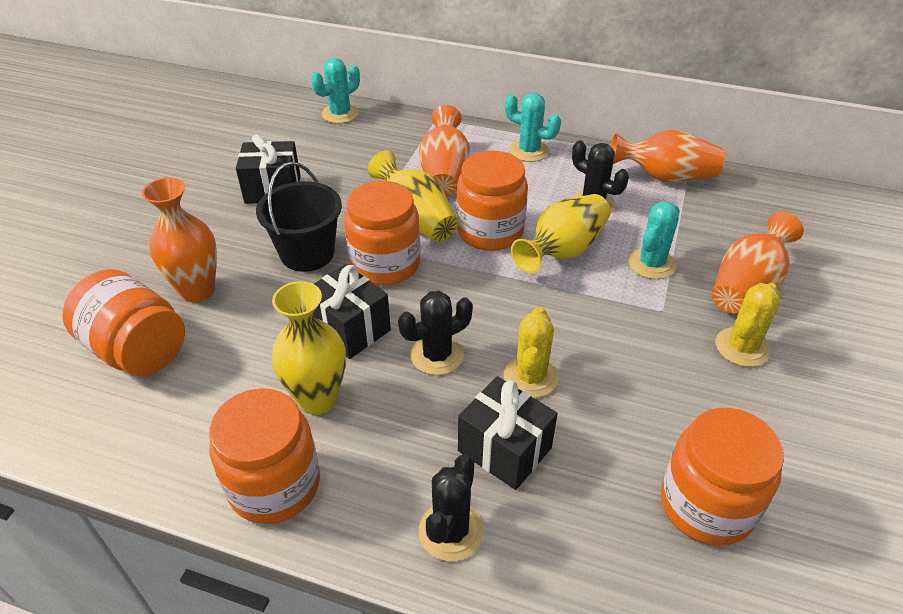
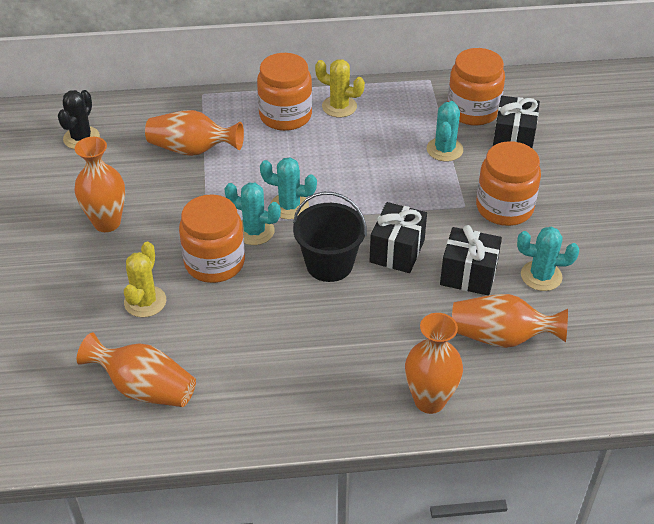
black cactus: [398,291,473,375] [419,454,484,561] [572,140,629,212] = 3 -> [58,90,100,149] = 1
orange jar: [62,269,185,376] [209,388,320,524] [344,181,420,285] [456,151,528,251] [661,408,784,546] = 5 -> [179,194,245,283] [257,53,312,131] [448,48,505,126] [476,141,541,226] = 4
orange vase: [142,177,217,302] [419,105,470,196] [611,130,725,182] [712,212,804,313] = 4 -> [74,137,125,232] [77,333,196,407] [145,110,244,156] [405,313,463,414] [452,294,568,348] = 5
turquoise cactus: [311,58,360,124] [505,93,561,162] [628,201,680,279] = 3 -> [225,183,281,245] [260,157,317,220] [427,101,463,162] [517,227,579,291] = 4
yellow vase: [272,281,346,415] [368,150,458,242] [511,194,610,273] = 3 -> none = 0

